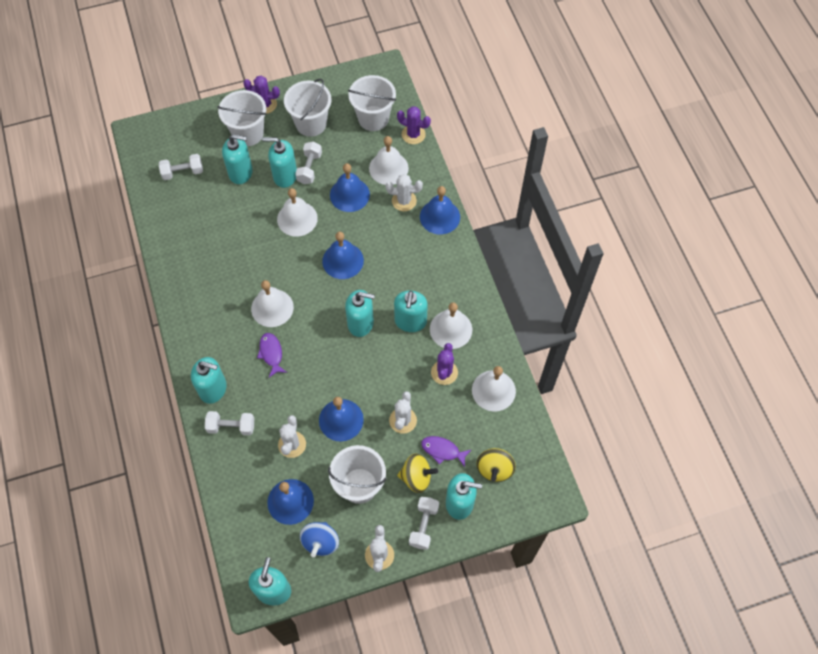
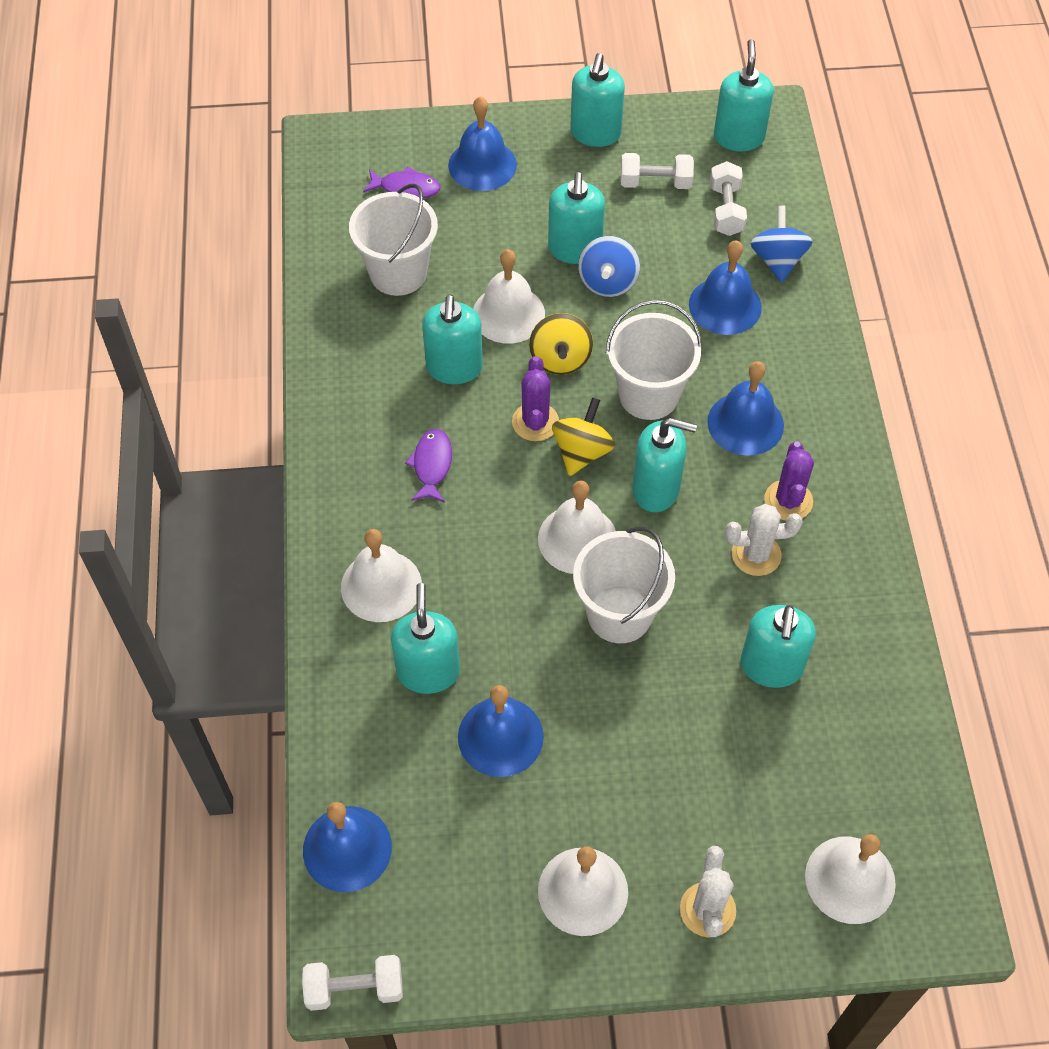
blue spinning top: [300,522,339,557] = 1 -> [578,236,640,297] [751,206,813,283] = 2
purple cactus: [243,76,280,114] [397,106,431,144] [431,343,458,385] = 3 -> [512,356,559,441] [764,442,814,521] = 2
white bucket: [217,90,267,146] [284,78,331,137] [328,445,387,504] [348,75,396,131] = 4 -> [349,184,438,296] [573,527,675,643] [606,300,702,420] = 3
white cactus: [278,415,306,458] [365,525,394,572] [386,174,423,211] [389,391,417,434] = 4 -> [680,846,736,938] [725,504,803,576] = 2
white dumbbell: [159,154,203,180] [205,411,254,435] [295,142,322,184] [409,497,439,550] = 4 -> [302,955,403,1011] [621,153,694,189] [710,161,747,236] = 3

